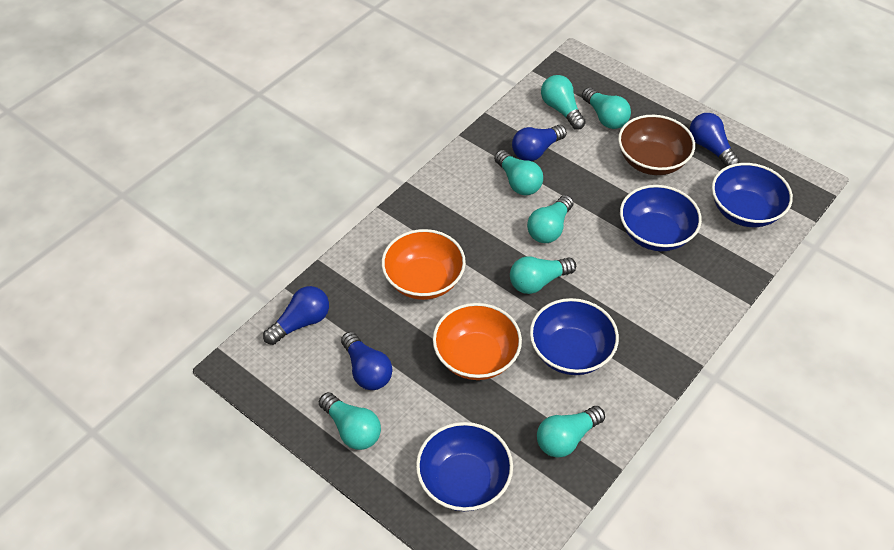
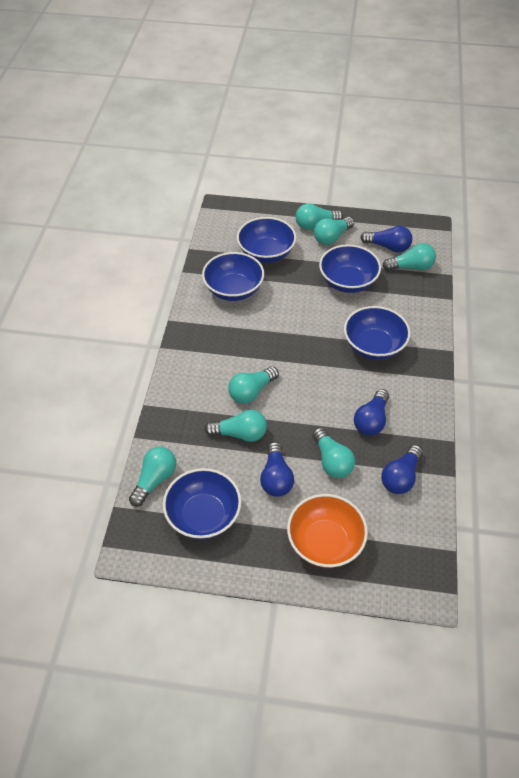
blue bowl: [416,422,513,511] [530,298,619,375] [620,185,702,251] [712,163,793,227] = 4 -> [163,468,241,539] [202,252,264,301] [237,217,296,263] [319,244,381,293] [344,306,411,360] = 5
brown bowl: [618,115,695,175] = 1 -> none = 0
orange bowl: [382,229,466,300] [433,303,522,380] = 2 -> [287,494,368,568] = 1

